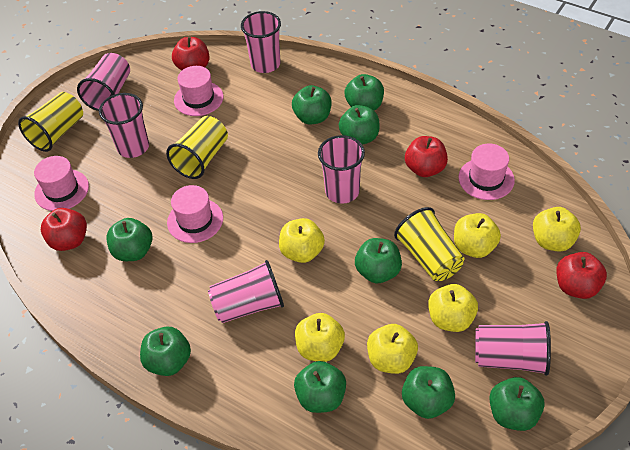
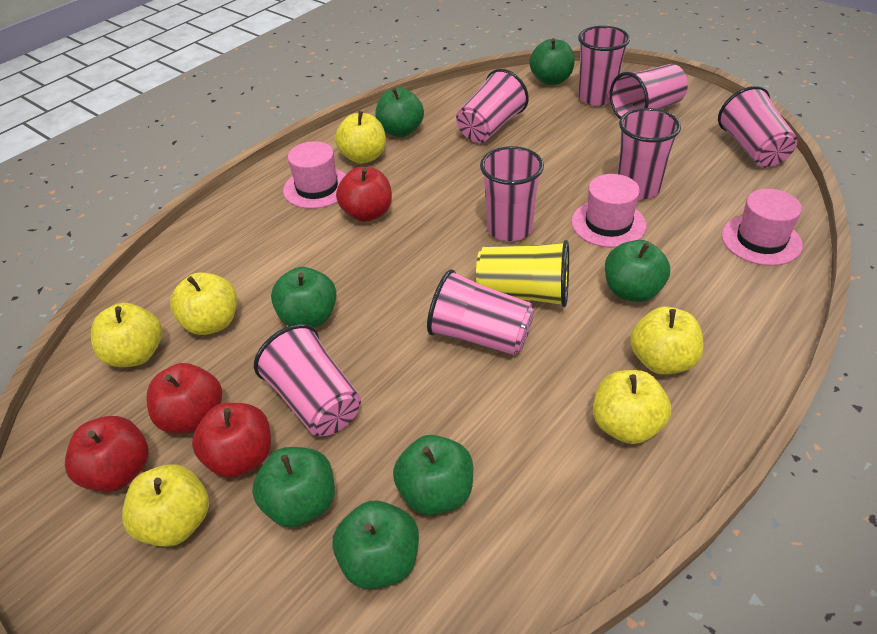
green apple: [106,218,152,261] [140,327,191,376] [292,85,332,124] [294,361,346,413] [339,105,379,145] [344,74,384,111] [355,238,402,283] [402,366,455,419] [489,377,545,431] = 9 -> [252,447,335,528] [271,267,337,328] [332,501,419,589] [375,88,424,137] [393,435,473,515] [529,38,575,85] [605,240,670,302] = 7
pink cup: [77,53,130,111] [99,93,149,158] [208,260,284,323] [241,11,281,73] [318,135,365,204] [475,321,551,376] = 6 -> [254,324,361,437] [427,269,534,356] [456,69,529,143] [480,146,544,241] [578,26,630,106] [610,64,688,119] [617,108,681,199] [718,86,798,168] = 8
pink hat: [34,156,89,211] [167,185,223,243] [174,66,223,116] [458,144,515,200] = 4 -> [283,141,346,209] [571,174,647,248] [722,189,803,266] = 3
yellow cup: [18,92,83,152] [166,116,228,179] [394,207,464,281] = 3 -> [476,240,569,307] = 1

